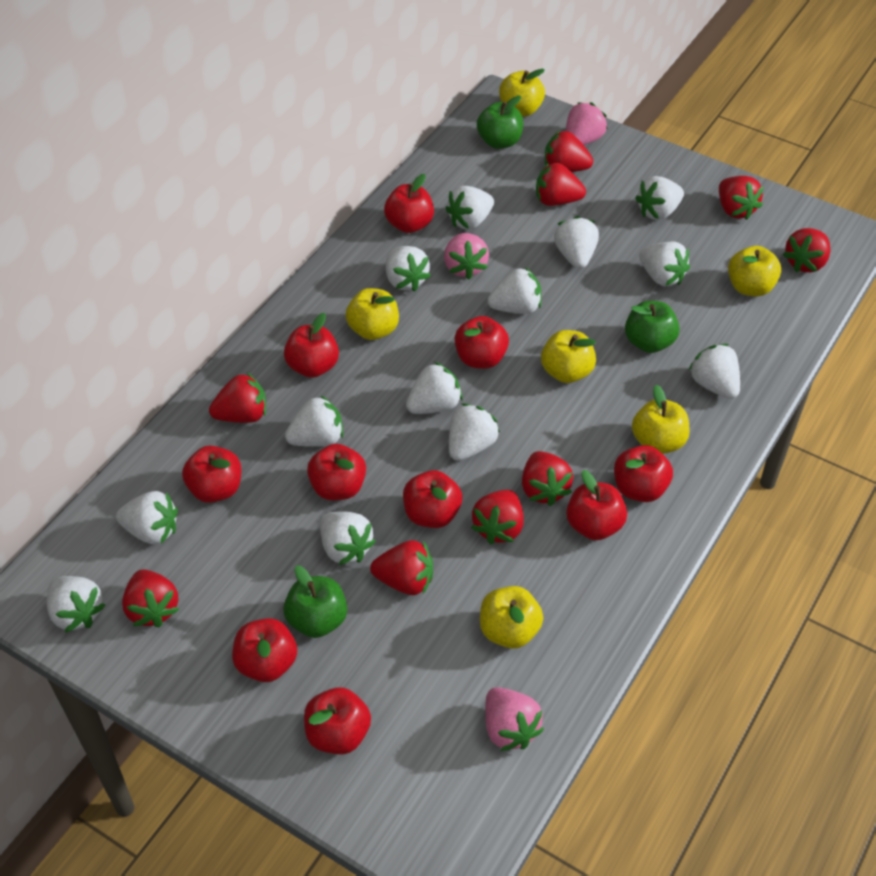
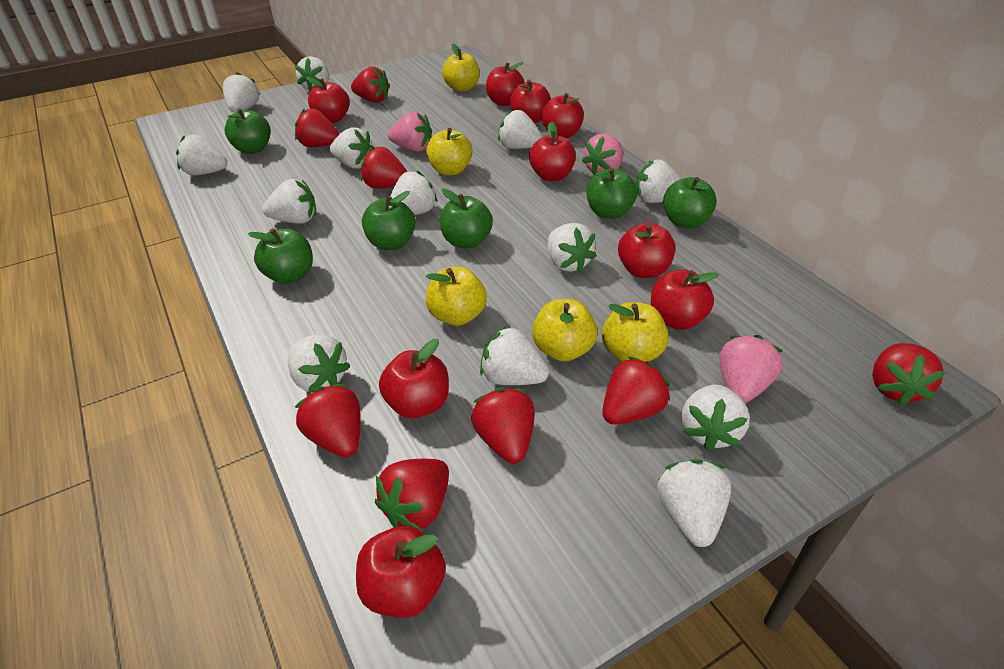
green apple: [283,565,347,638] [477,96,523,149] [625,301,680,353] = 3 -> [225,108,271,154] [248,228,313,284] [362,191,416,250] [440,189,493,248] [586,168,637,219] [663,177,717,228] = 6
red apple: [182,446,241,503] [232,618,297,682] [284,313,339,378] [304,687,371,754] [307,444,366,500] [384,174,434,233] [403,470,462,528] [455,316,509,369] [566,470,627,540] [614,445,673,502] = 10 -> [306,77,350,123] [356,526,446,618] [379,339,449,418] [486,62,525,106] [510,79,551,123] [529,122,576,181] [541,93,584,138] [618,223,675,278] [651,270,719,330] = 9
red strawberry: [122,570,179,628] [209,372,266,423] [370,540,433,595] [471,490,524,544] [522,451,573,506] [536,162,586,206] [545,130,593,172] [719,176,764,220] [783,228,830,272] = 9 -> [295,109,340,147] [295,383,361,457] [351,66,390,103] [360,147,407,188] [375,459,449,531] [471,387,535,464] [602,356,670,425] [872,343,946,406] = 8
yellow apple: [346,288,399,340] [480,586,543,649] [499,69,545,117] [541,330,596,383] [632,385,689,454] [728,246,781,297] = 6 -> [426,128,472,175] [426,266,487,326] [442,43,480,92] [532,299,598,362] [602,302,668,362] = 5

